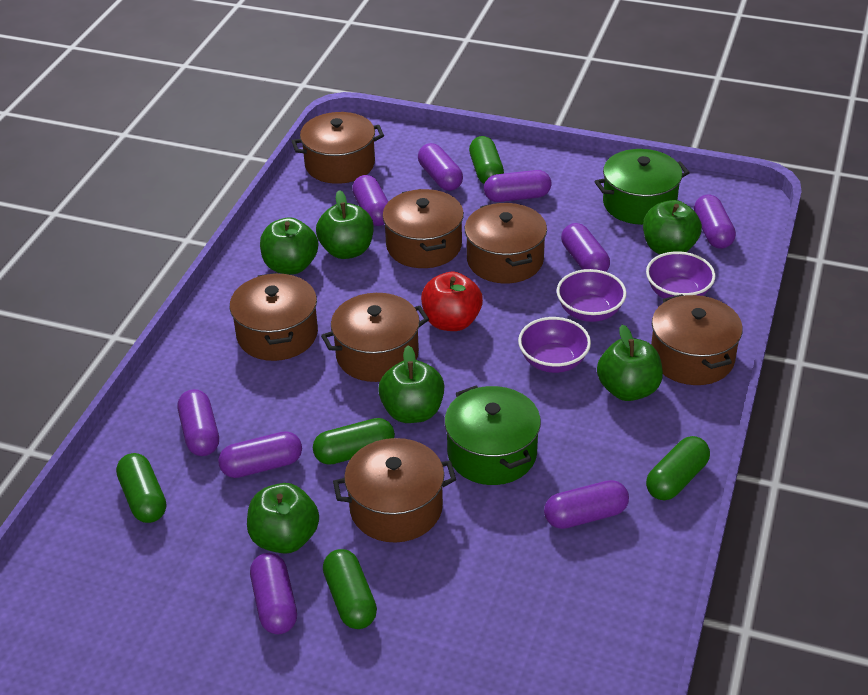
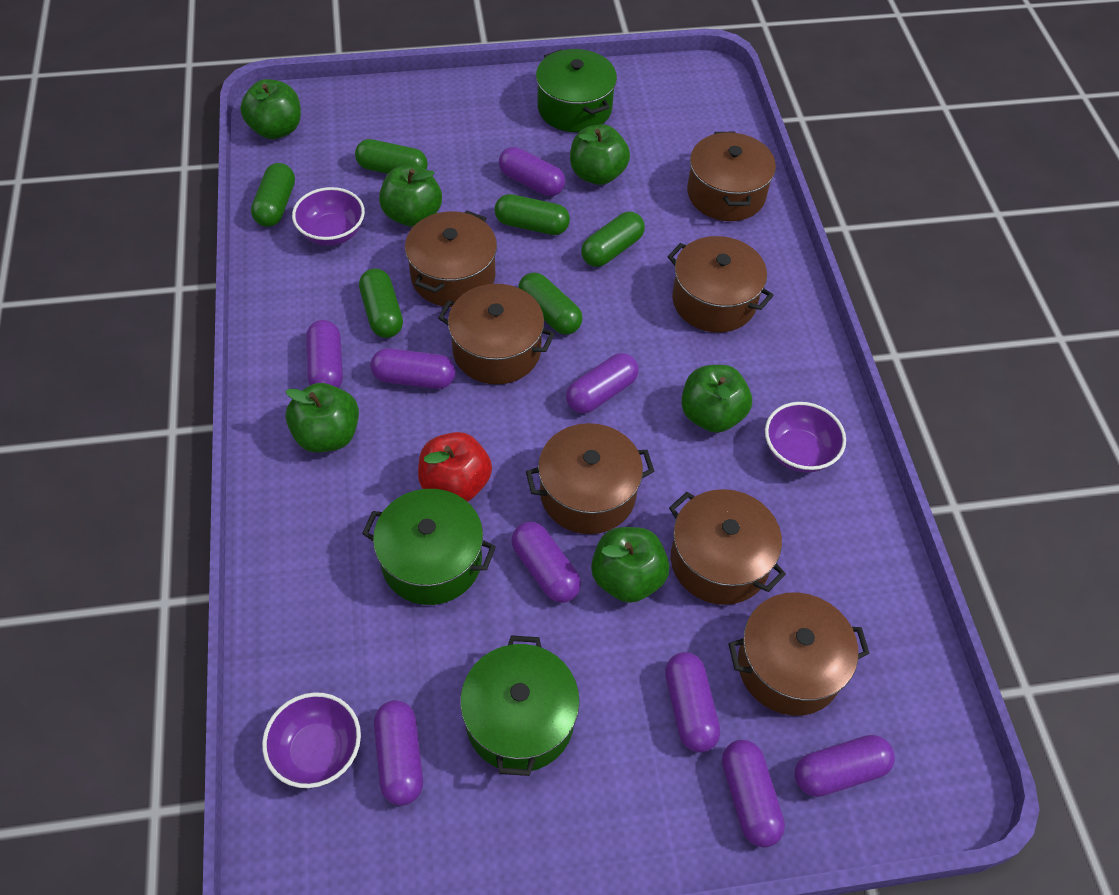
green capsule: [116,453,166,523] [313,418,395,465] [323,549,377,629] [469,136,504,184] [646,436,710,500] = 5 -> [251,163,295,227] [355,139,428,174] [359,269,403,338] [494,194,570,235] [518,272,583,335] [581,212,645,267] = 6
green pot: [444,386,541,485] [595,149,690,225] = 2 -> [362,489,496,605] [460,635,580,776] [536,49,617,132] = 3

